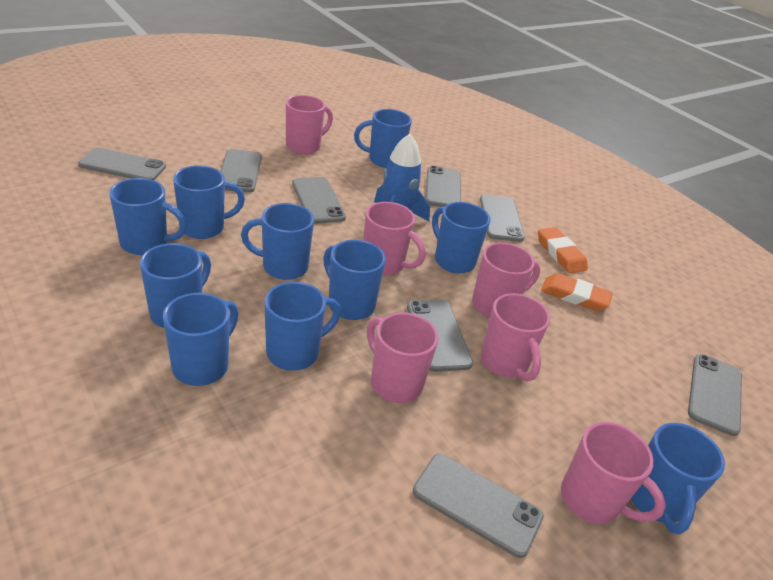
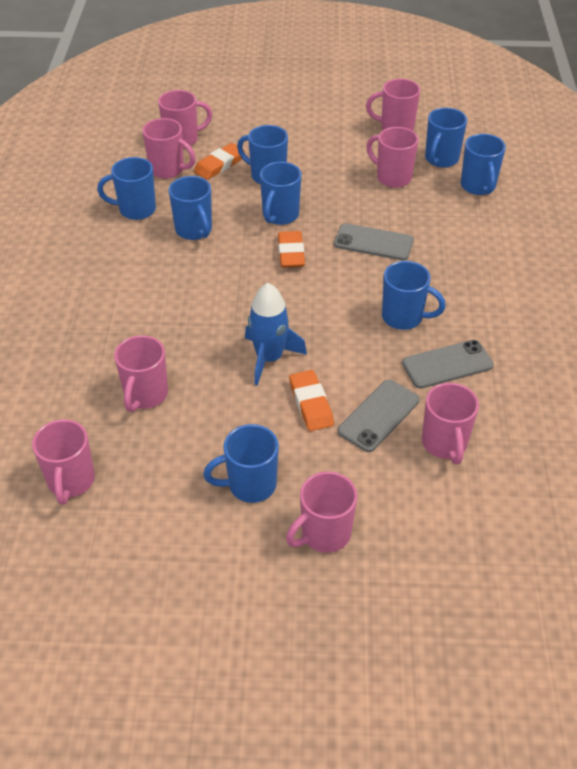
blue mug: [109,178,187,255] [140,243,211,328] [163,293,239,386] [173,165,245,239] [241,203,314,280] [264,282,341,371] [323,240,386,320] [354,109,412,168] [432,202,490,274] [631,423,725,535] = 10 -> [97,157,156,220] [169,176,212,240] [203,424,279,503] [237,125,288,184] [260,162,302,225] [382,261,446,330] [425,108,467,167] [461,134,506,195] = 8
grey phone: [78,148,166,180] [220,149,262,193] [292,177,346,224] [407,300,473,372] [413,454,544,558] [426,166,461,207] [480,194,525,242] [688,354,742,436] = 8 -> [334,223,414,261] [337,380,420,452] [402,340,494,389] = 3
orange eraser: [538,227,588,273] [541,273,613,311] = 2 -> [194,143,245,180] [278,231,305,268] [289,370,334,431] = 3
pink mug: [286,95,333,155] [363,202,425,276] [367,313,439,403] [472,242,540,317] [480,293,550,381] [561,422,666,524] = 6 -> [32,419,95,505] [114,335,168,412] [142,118,196,179] [158,90,212,148] [286,471,357,553] [366,79,420,131] [366,127,418,188] [422,383,479,464] = 8

